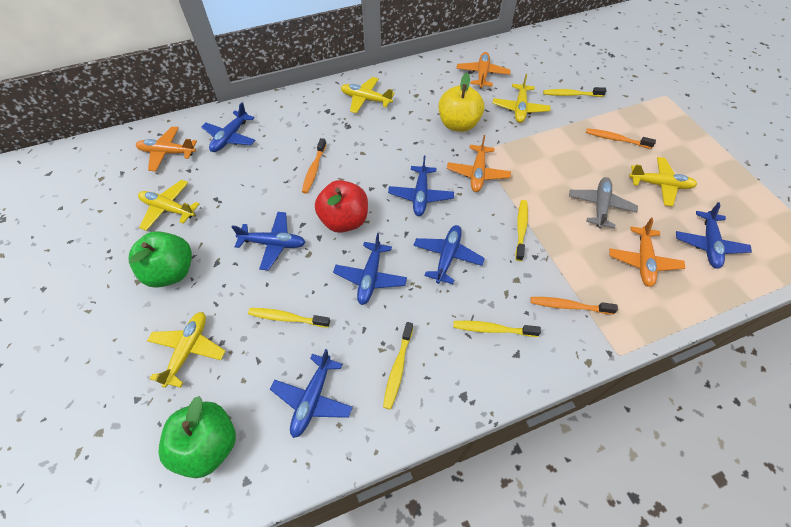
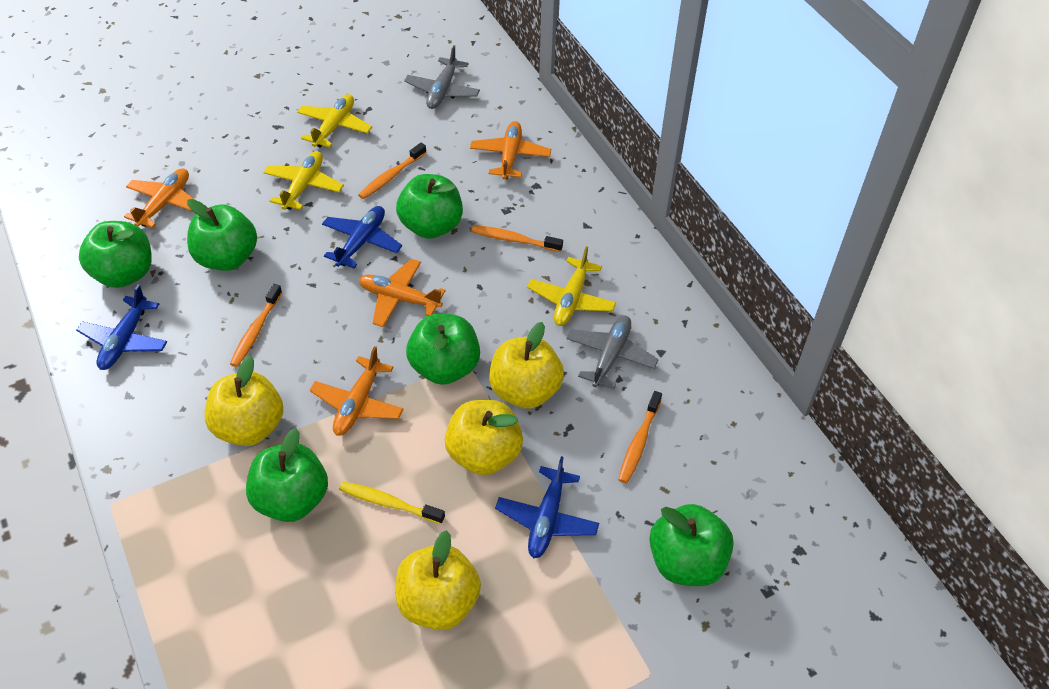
blue plane: [201,102,255,152] [231,212,306,270] [270,349,353,438] [333,233,407,305] [388,155,454,216] [413,225,485,284] [676,202,752,269] = 7 -> [76,284,167,370] [322,206,402,268] [495,456,599,558] = 3
green apple: [129,231,192,288] [158,396,236,478] = 2 -> [79,221,152,288] [187,199,257,271] [246,428,328,522] [396,174,463,239] [406,314,480,385] [649,504,734,586] = 6
grey plane: [569,177,638,229] = 1 -> [404,45,480,109] [566,315,659,389] = 2
orange toothbrush: [302,138,326,194] [530,297,618,315] [586,128,656,149] = 3 -> [230,284,282,367] [358,143,427,199] [471,225,563,252] [618,391,662,484] = 4
red apple: [315,180,368,233] = 1 -> none = 0
yellow apple: [439,73,484,132] = 1 -> [205,356,283,446] [396,530,481,630] [445,400,523,475] [489,322,564,409] = 4
yellow plane: [138,180,199,231] [147,312,225,388] [341,77,395,113] [493,74,551,123] [629,157,697,206] = 5 -> [263,151,344,210] [297,94,372,148] [527,246,616,326] = 3
yellow toothbrush: [248,308,330,328] [383,322,413,410] [453,321,541,337] [515,200,528,261] [543,87,607,97] = 5 -> [339,482,445,524] = 1

